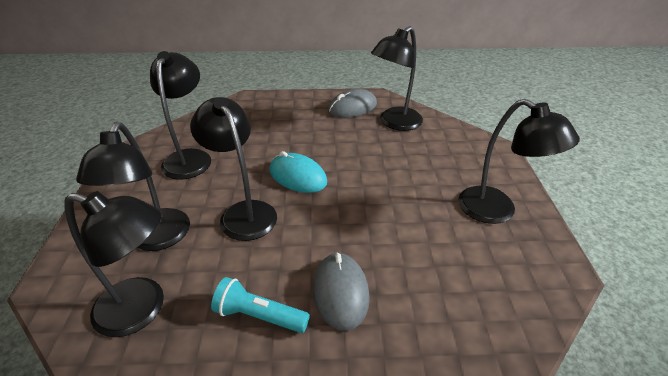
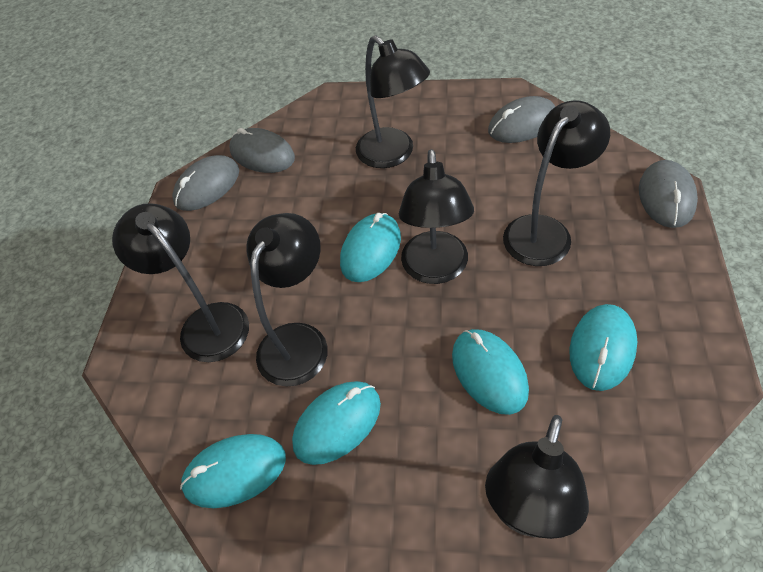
grey mouse: [313,252,370,331] [328,89,377,118] = 2 -> [172,155,239,211] [229,128,295,173] [488,96,555,143] [639,160,698,228] = 4
turquoise flashlight: [211,277,310,333] = 1 -> none = 0
turquoise mouse: [270,151,327,193] = 1 -> [180,434,286,508] [292,381,381,465] [340,213,401,282] [452,329,529,415] [569,304,637,391] = 5

